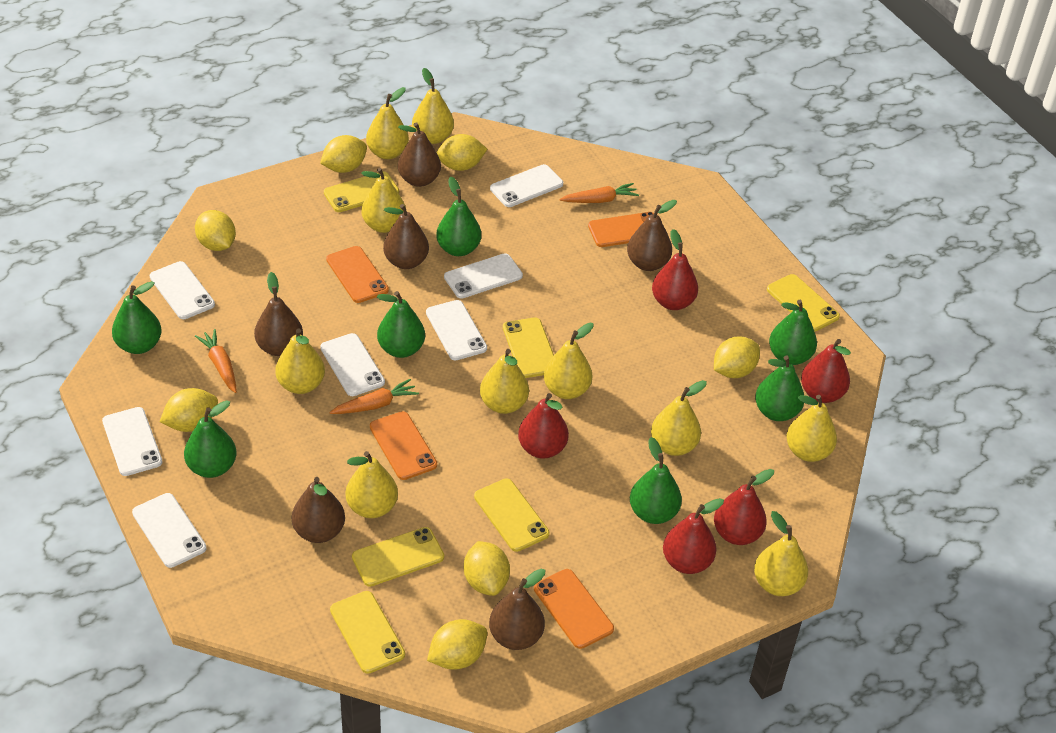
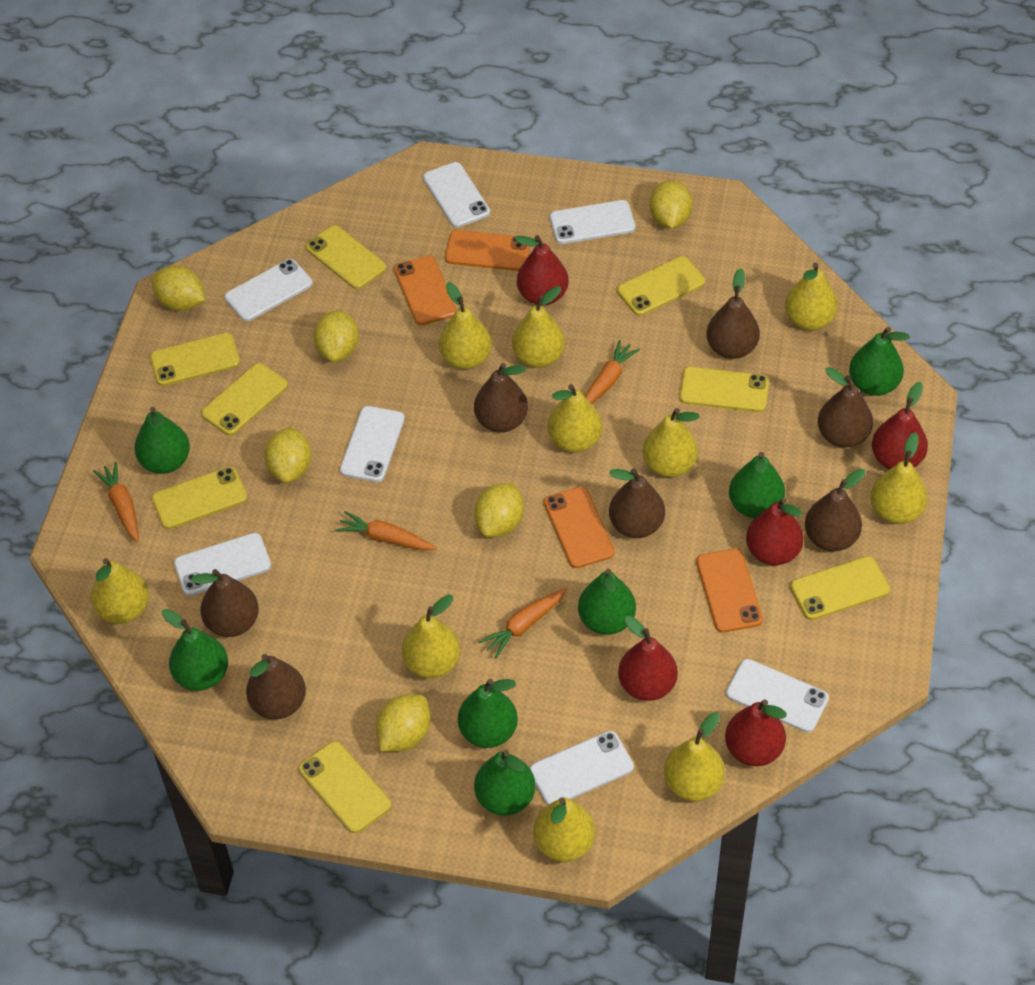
brown pear: [254,272,303,356] [292,477,345,543] [383,204,429,269] [398,122,441,187] [489,569,545,650] [627,200,677,271] = 6 -> [191,569,259,637] [246,654,306,719] [474,363,528,433] [609,468,665,538] [706,268,760,359] [805,469,865,552] [818,367,873,448] = 7
orange carrot: [195,329,237,393] [329,379,419,414] [559,183,639,203] = 3 -> [93,462,139,542] [336,511,437,551] [479,588,567,658] [584,340,640,404] = 4
yellow lemon: [160,388,218,432] [195,210,236,251] [320,135,367,173] [427,619,487,670] [436,134,487,171] [464,541,510,596] [714,337,760,378] = 7 -> [152,266,205,311] [264,427,311,483] [313,310,359,362] [376,694,430,752] [474,483,524,537] [650,180,693,228] = 6
yellow phone: [324,171,399,212] [330,591,405,674] [352,527,444,587] [474,479,549,552] [503,317,554,378] [767,274,840,331] = 6 -> [150,333,240,386] [152,467,247,529] [201,363,288,436] [299,741,391,833] [306,225,387,289] [617,256,705,316] [680,367,769,412] [790,556,890,620] = 8

